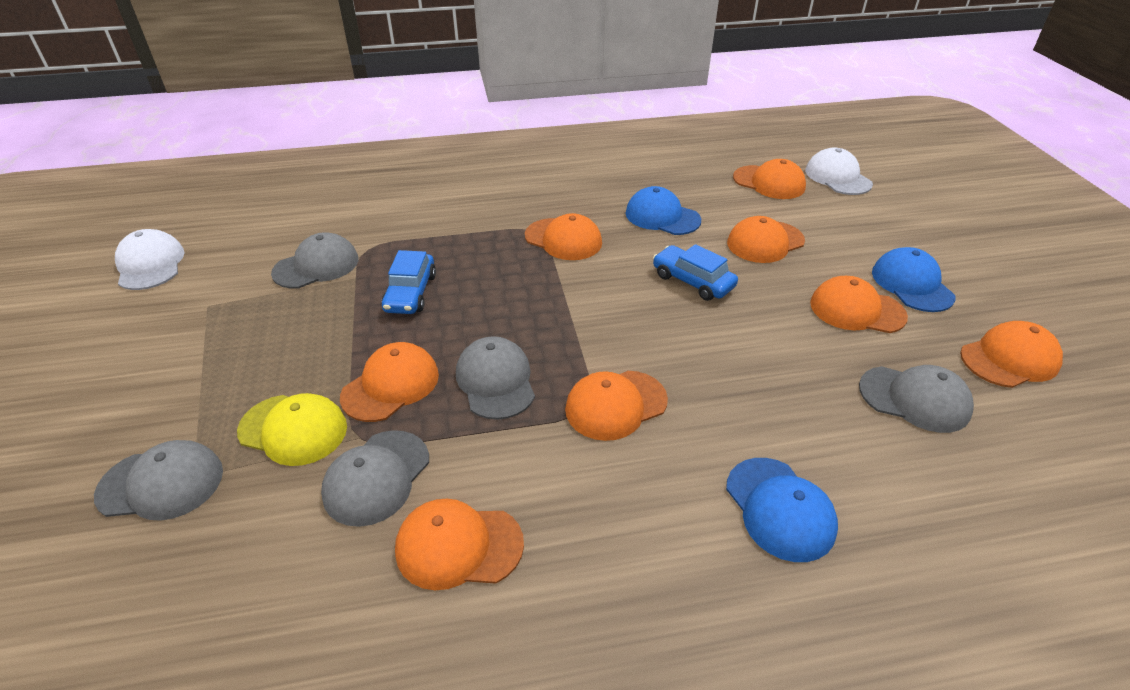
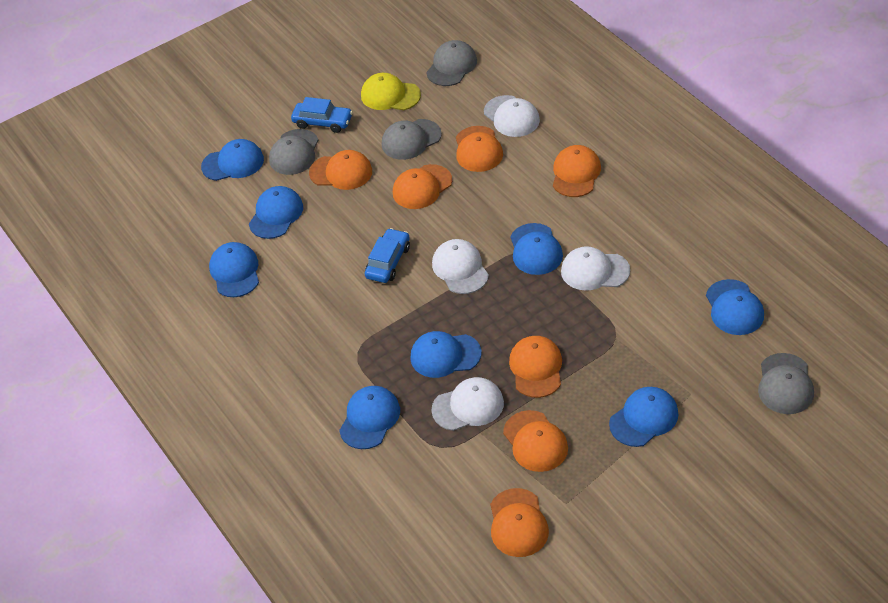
blue cap: [625,186,701,235] [726,458,838,562] [872,247,956,312] = 3 -> [201,139,264,181] [209,242,259,297] [249,186,303,239] [339,386,400,449] [410,331,482,378] [510,223,563,275] [609,387,678,447] [706,279,764,335] = 8
grey cap: [94,440,223,521] [271,232,358,289] [321,430,429,527] [456,336,535,420] [859,365,974,433] = 5 -> [269,129,318,175] [382,119,442,160] [426,40,477,86] [758,353,814,414] = 4
orange cap: [340,342,439,422] [395,499,524,590] [525,213,602,260] [565,371,668,441] [727,216,805,263] [733,159,806,199] [810,276,908,333] [960,321,1063,388] = 8 -> [309,150,372,190] [393,164,452,209] [456,126,503,172] [490,488,549,557] [503,410,568,472] [509,336,562,398] [553,145,601,197] = 7
white cap: [115,229,185,290] [805,148,873,195] = 2 -> [431,377,504,431] [432,239,489,294] [484,95,540,137] [561,246,630,291] = 4

